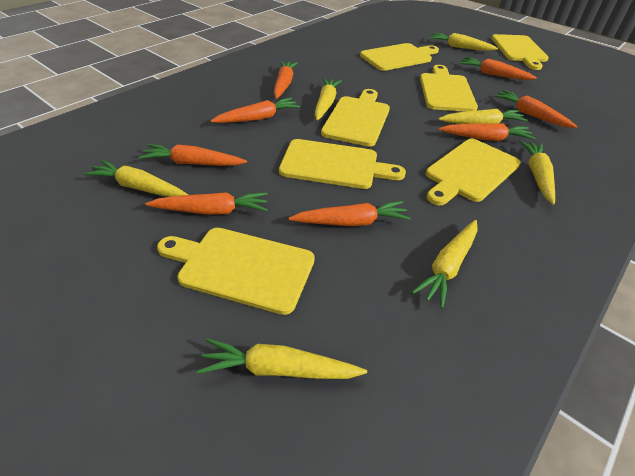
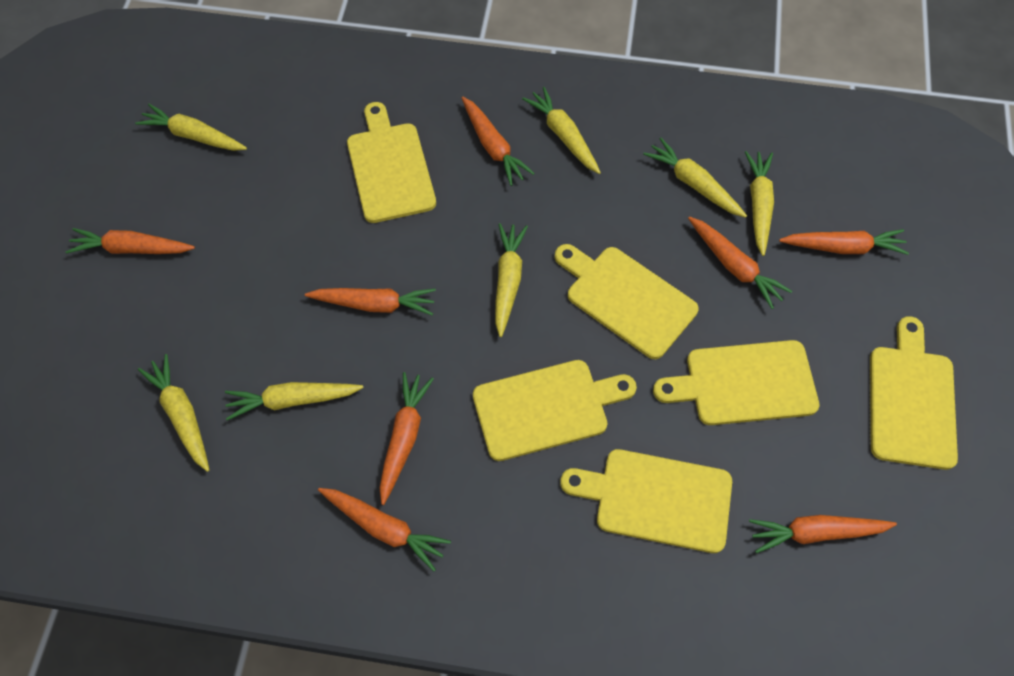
yellow cutting board: [157,228,315,315] [279,139,406,189] [321,89,390,147] [360,43,439,71] [420,65,478,112] [426,139,520,206] [491,34,549,70] = 7 -> [347,102,436,223] [473,360,637,461] [555,244,699,359] [560,449,732,553] [653,340,820,425] [870,316,958,470] = 6

